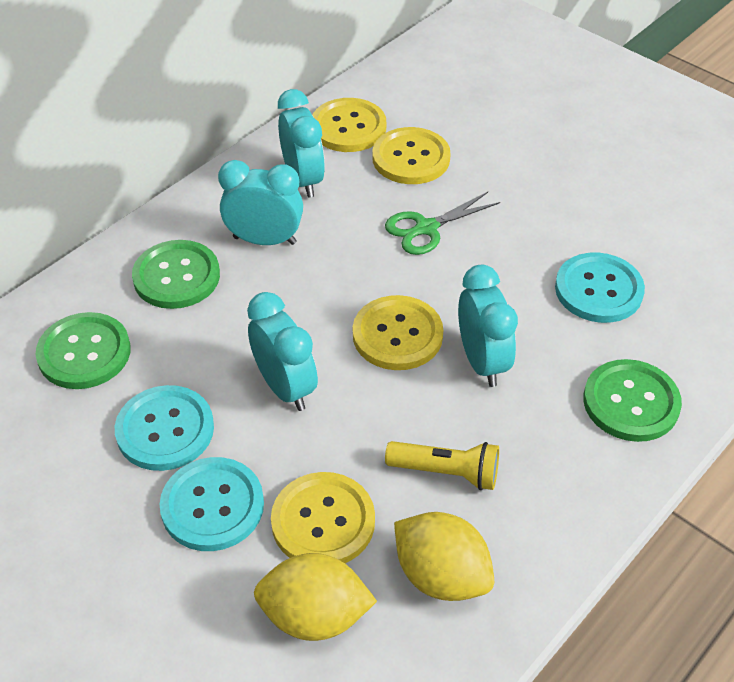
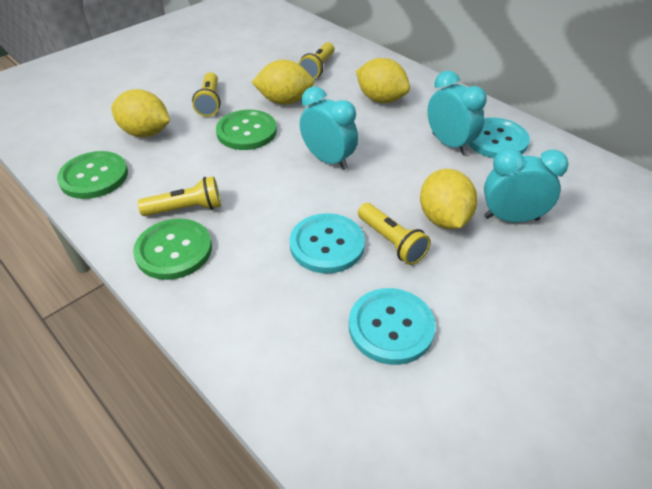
green scissors: [385,192,500,255] = 1 -> none = 0
turquoise clock: [218,160,303,245] [247,292,318,411] [278,89,325,198] [458,265,518,387] = 4 -> [300,86,358,170] [427,71,487,155] [484,148,569,222] = 3
yellow button: [271,472,375,563] [313,98,386,152] [353,295,443,370] [372,127,451,184] = 4 -> none = 0
yellow flashlight: [385,441,499,490] = 1 -> [138,176,221,216] [192,72,220,117] [298,42,334,80] [358,203,431,265] = 4
yellow lemon: [254,553,377,641] [394,512,494,601] = 2 -> [111,89,170,137] [252,60,314,105] [356,58,410,103] [420,169,477,229] = 4

